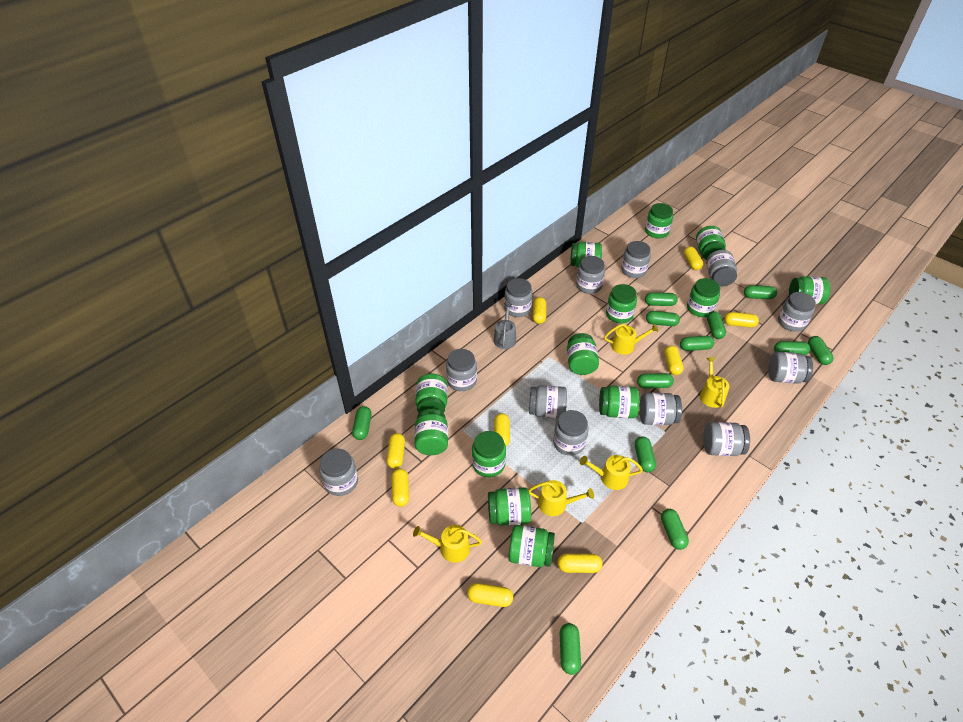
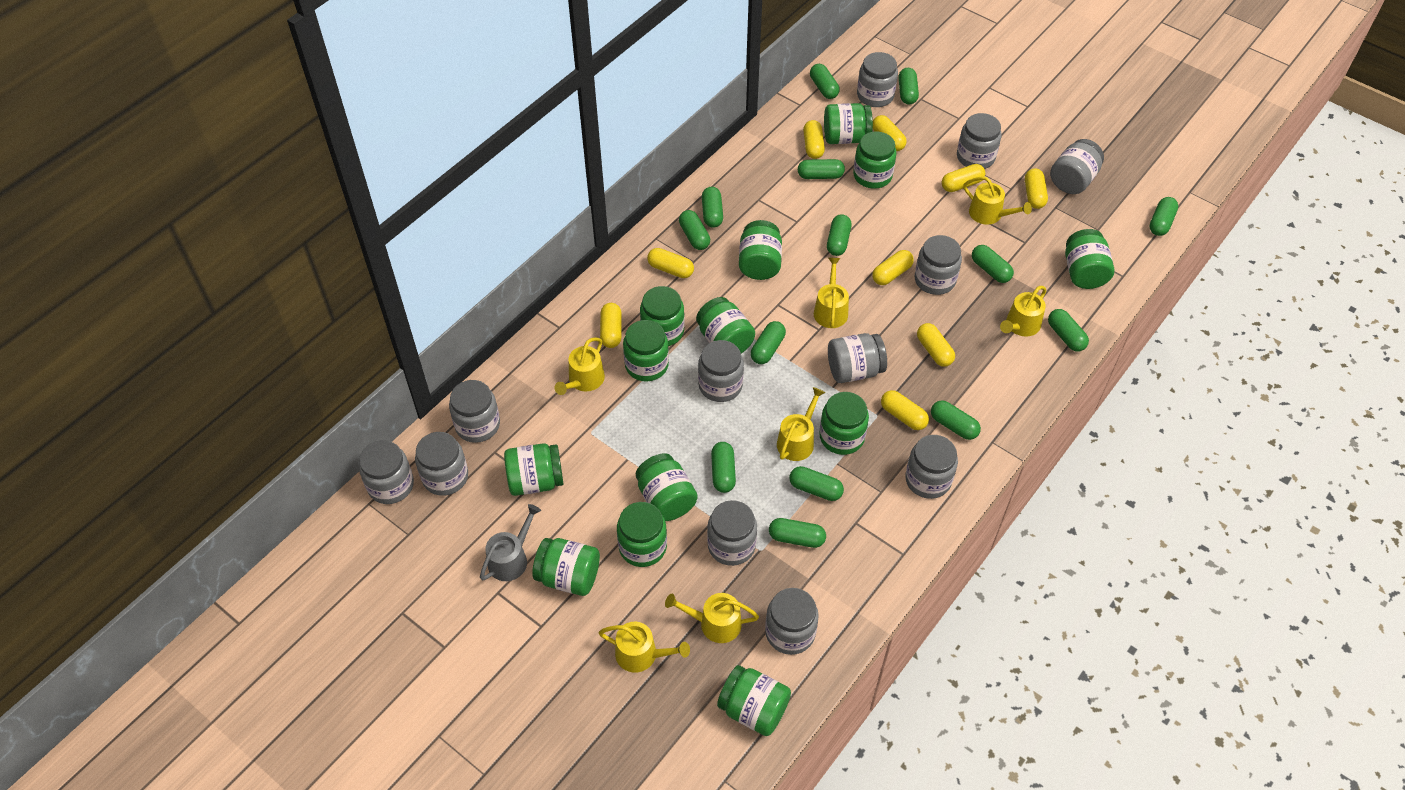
green capsule: [352,406,371,440] [560,623,581,675] [635,436,656,472] [637,373,674,389] [645,292,678,306] [646,311,680,326] [661,509,689,550] [680,336,714,351] [707,311,726,339] [744,285,777,299] [774,341,810,355] [808,336,833,365] = 12 -> [679,210,710,250] [702,187,723,228] [711,442,736,493] [751,321,786,364] [769,518,826,548] [789,466,844,501] [798,159,845,179] [810,64,840,99] [827,214,851,256] [898,68,919,104] [931,400,981,440] [972,245,1014,283] [1048,309,1089,351] [1149,197,1178,236] = 14
yellow watering can: [413,525,482,563] [529,480,594,516] [580,455,643,490] [604,324,658,355] [700,357,729,408] = 5 -> [554,337,605,395] [599,622,690,673] [665,593,759,643] [777,387,825,461] [814,258,849,328] [963,177,1032,225] [1000,286,1046,337] = 7

